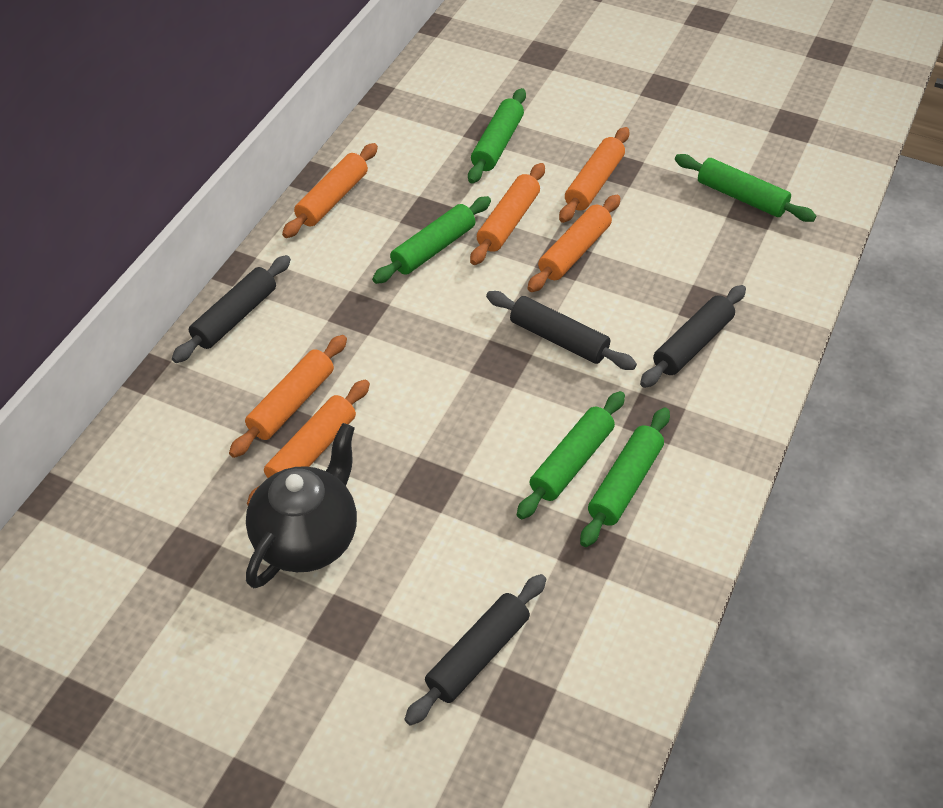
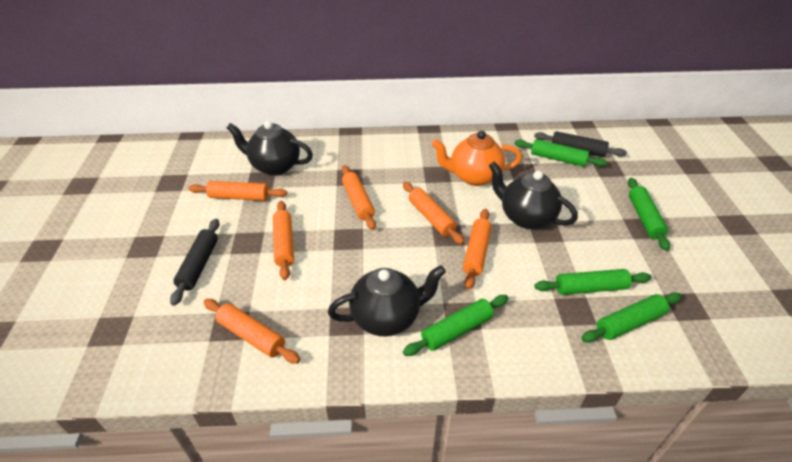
black rolling pin: [172,255,291,363] [404,574,546,726] [486,291,637,370] [640,285,746,388] = 4 -> [170,219,220,306] [534,131,627,157] = 2
black teapot: [246,423,357,588] = 1 -> [227,121,313,176] [328,265,446,336] [489,161,578,229] = 3
orange teapot: none = 0 -> [432,130,522,186] = 1

